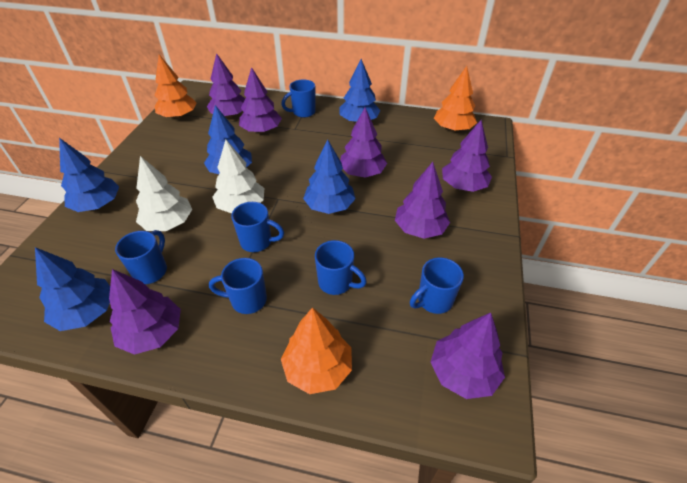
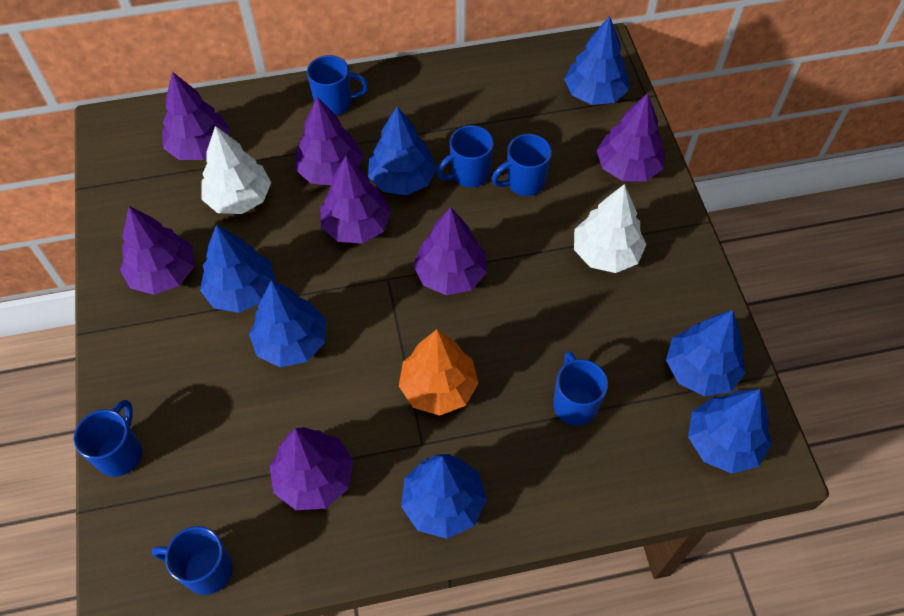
blue tree: [35,247,110,331] [59,138,119,212] [204,105,252,174] [303,139,356,214] [340,59,381,122] = 5 -> [200,225,276,313] [249,280,326,367] [368,106,437,195] [401,454,487,539] [564,16,629,105] [666,310,746,396] [688,389,772,474] = 7
orange tree: [154,55,197,119] [281,307,352,394] [434,66,477,132] = 3 -> [399,329,478,415] = 1

